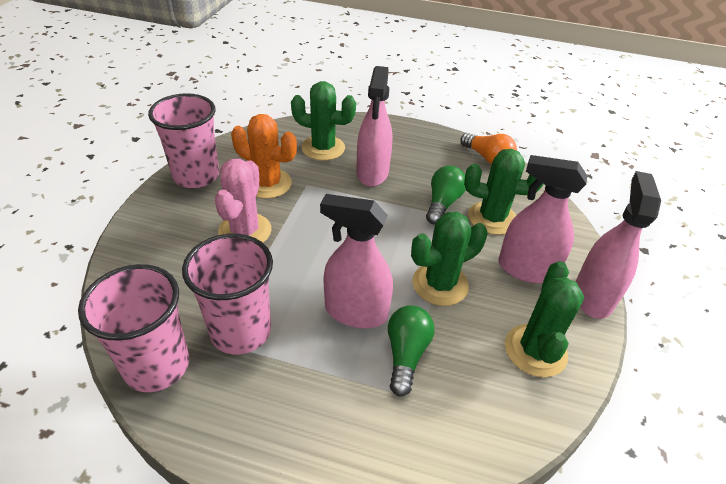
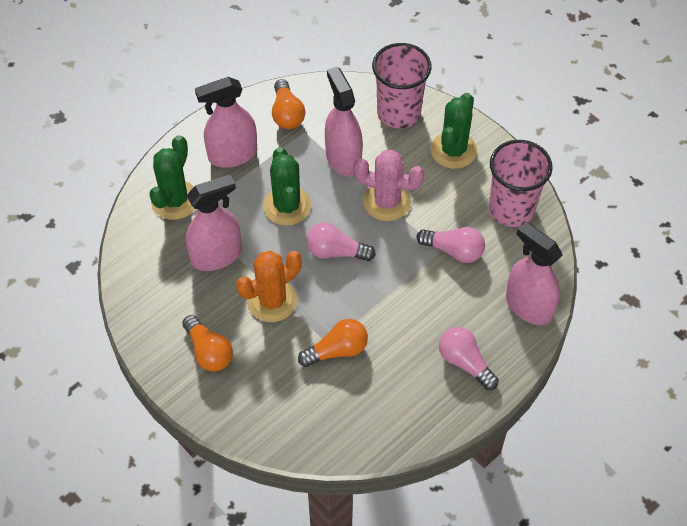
green cactus: [291,81,356,161] [411,212,487,306] [464,149,543,235] [505,261,584,377] = 4 -> [149,135,195,220] [263,147,311,226] [431,93,477,169] = 3
green light bulb: [388,305,435,397] [426,166,466,225] = 2 -> none = 0
orange light bulb: [460,133,517,165] = 1 -> [182,315,233,372] [272,79,305,129] [298,319,368,367] = 3
pink cup: [78,264,189,392] [148,93,219,188] [182,234,273,354] = 3 -> [372,43,432,128] [489,140,553,227] = 2
pink light bulb: none = 0 -> [306,223,376,261] [416,227,485,263] [439,327,499,390] = 3

